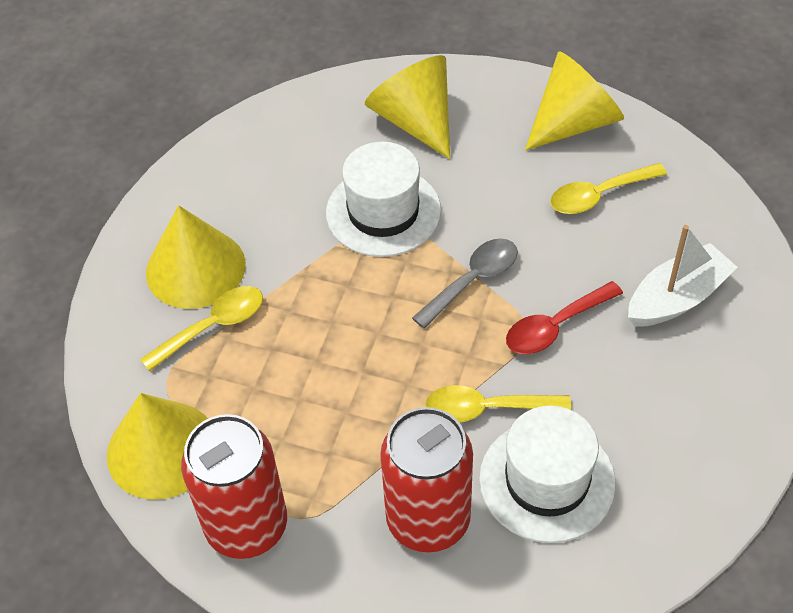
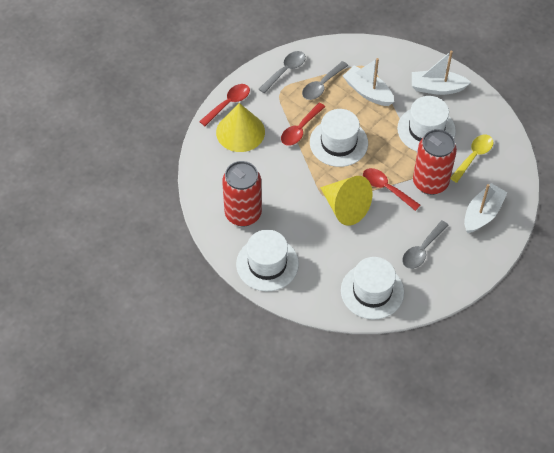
grey spoon: [412,238,518,329] = 1 -> [259,51,306,93] [302,61,348,100] [402,221,449,269] = 3
red spoon: [506,281,623,354] = 1 -> [199,84,250,126] [281,103,325,146] [363,168,420,211] = 3
white boat: [628,225,737,326] = 1 -> [343,58,394,106] [412,51,471,95] [464,183,508,233] = 3
white hat: [326,142,441,257] [479,406,616,543] = 2 -> [236,230,299,291] [310,109,368,167] [341,257,404,320] [397,96,456,151] = 4
yellow cone: [107,393,208,500] [146,205,246,309] [365,55,450,159] [525,51,624,151] = 4 -> [216,103,265,152] [320,176,373,226] = 2
yellow spoon: [140,286,263,372] [425,385,571,422] [550,163,667,214] = 3 -> [450,134,493,183] = 1

